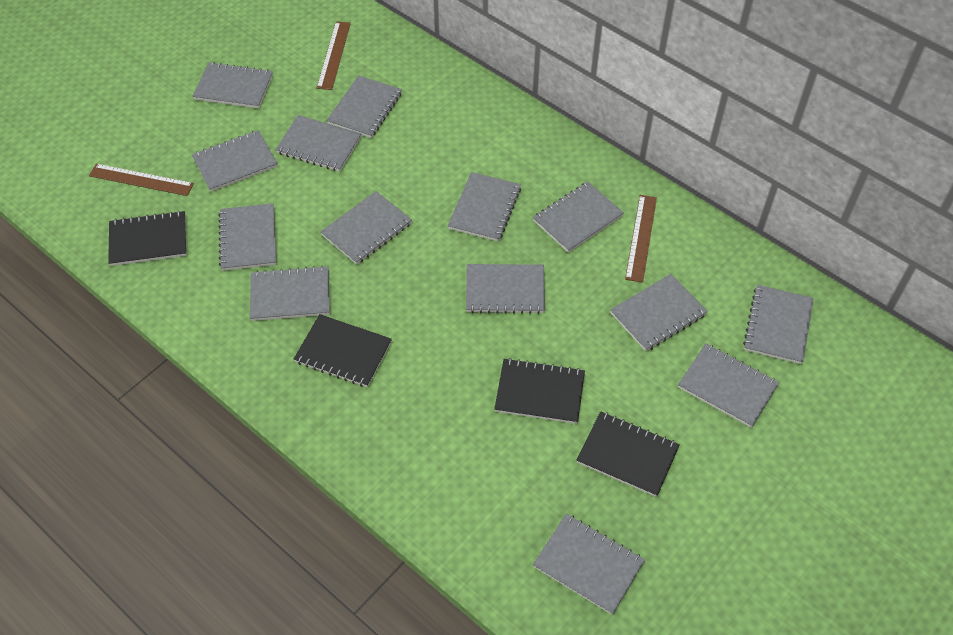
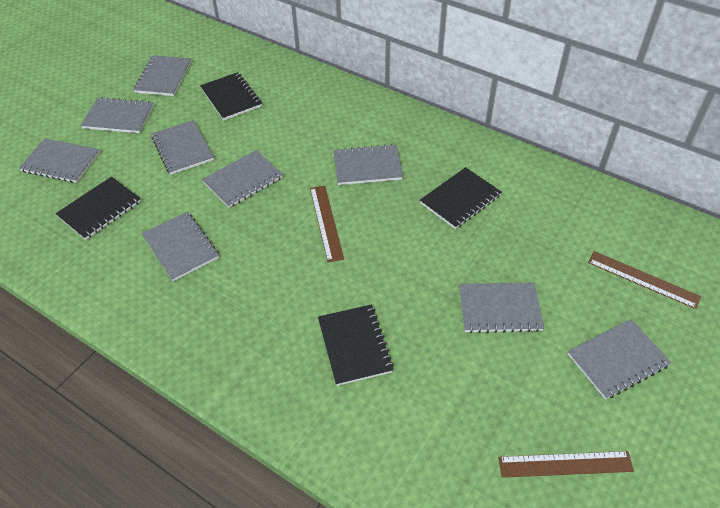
grey notebook: [192,130,278,192] [193,62,273,108] [218,203,277,271] [250,266,330,321] [275,115,361,172] [321,191,412,264] [326,75,402,138] [448,172,521,241] [466,264,545,314] [533,182,624,253] [533,514,645,615] [610,274,708,351] [678,343,779,428] [743,285,814,364] = 14 -> [19,138,100,183] [81,97,154,133] [134,55,191,96] [142,212,219,281] [151,120,214,175] [202,150,283,208] [334,144,403,185] [459,283,544,333] [568,319,671,400] = 9

